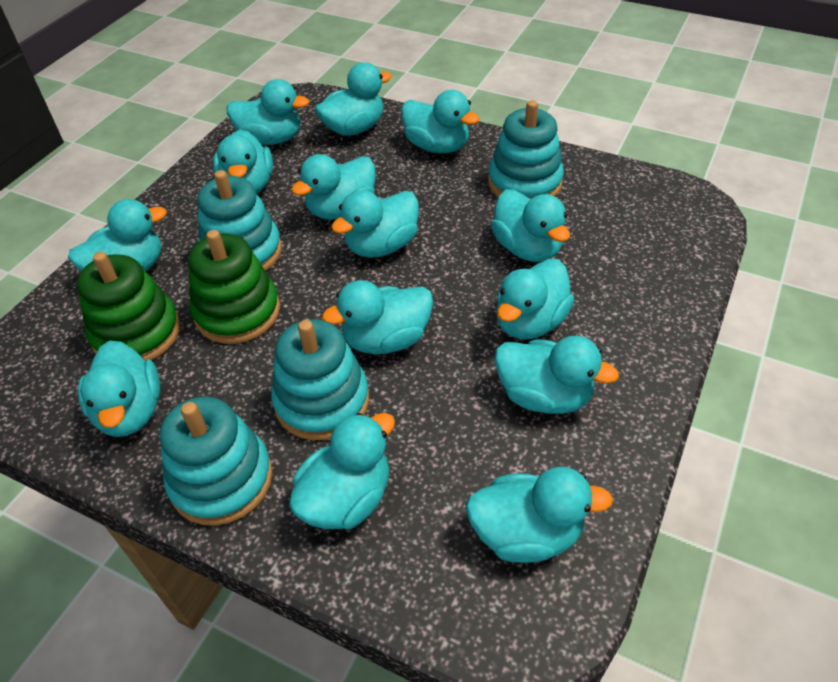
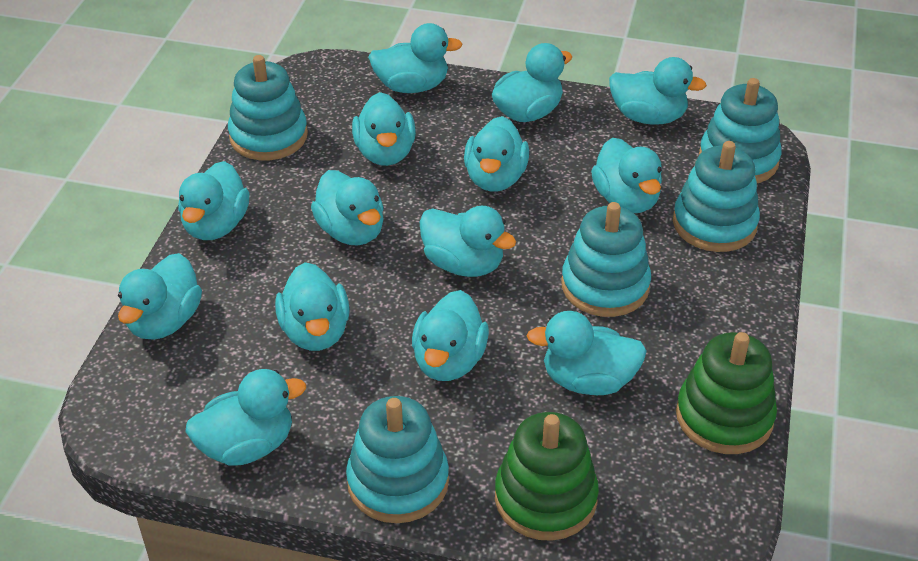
turquoise stacking toy: [160,397,273,526] [197,170,282,271] [271,319,369,440] [488,100,564,199] = 4 -> [228,55,308,160] [346,396,449,523] [561,202,651,317] [673,141,760,252] [699,78,782,183] = 5

